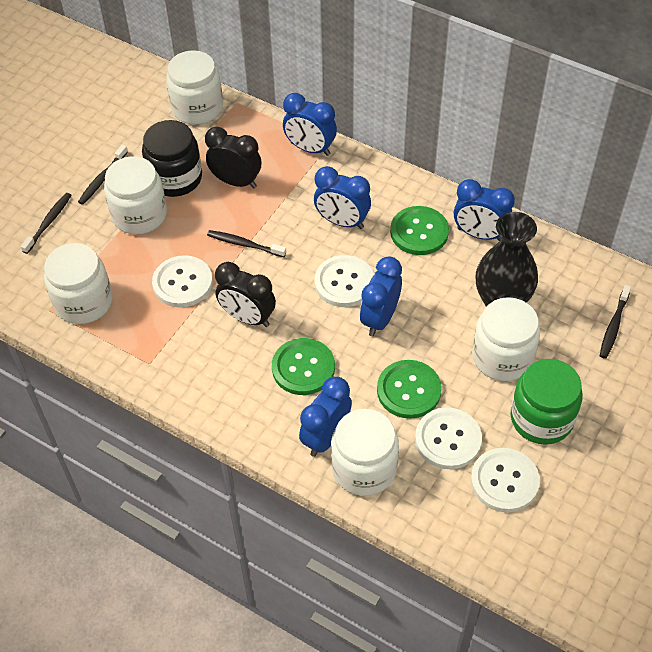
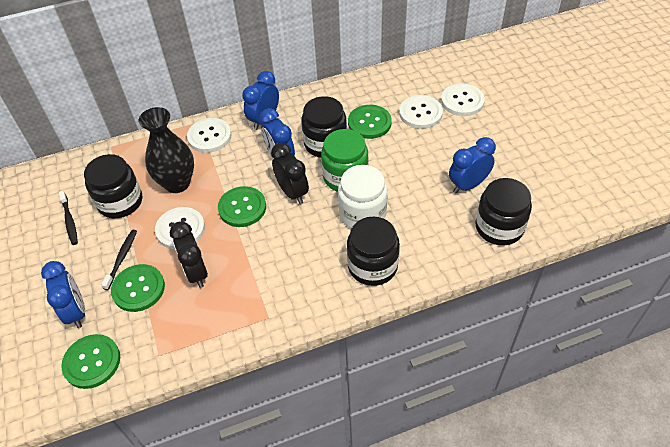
black jar: [142,120,202,197] = 1 -> [84,154,142,218] [301,96,347,158] [347,217,400,286] [475,178,532,246] = 4
black toothbrush: [20,193,72,254] [78,145,128,205] [207,230,286,257] [600,285,631,359] = 4 -> [59,191,78,245] [101,230,137,290] = 2
blue clock: [283,93,337,156] [299,377,352,457] [314,166,371,229] [360,256,402,336] [454,179,515,241] = 5 -> [41,261,85,328] [242,71,279,130] [260,108,295,159] [449,137,496,193] = 4
green button: [272,338,335,395] [377,360,442,419] [390,206,449,255] = 3 -> [61,334,120,389] [111,264,165,312] [218,186,266,227] [348,105,392,139] = 4
white jar: [44,243,112,324] [104,156,167,234] [166,50,223,124] [331,409,399,496] [472,297,540,381] = 5 -> [338,165,387,228] = 1

